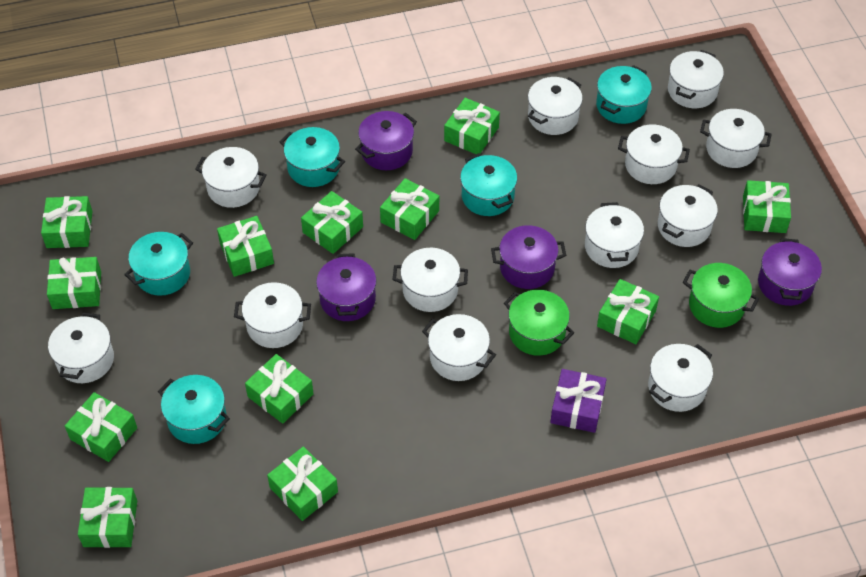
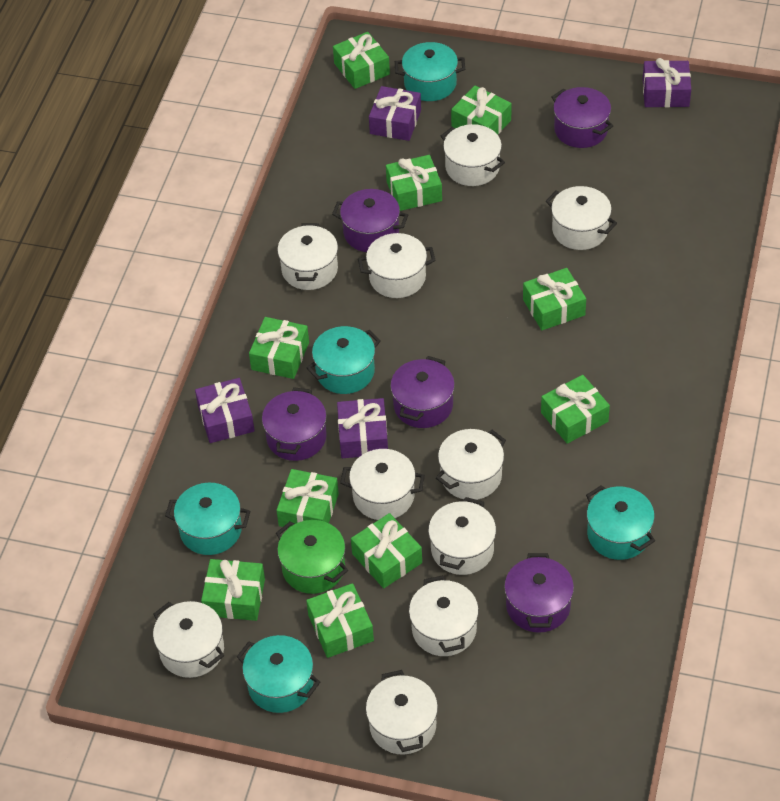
green gift: [41,196,93,248] [47,257,101,309] [65,392,137,462] [78,487,137,548] [217,216,274,277] [245,354,314,424] [267,446,338,521] [301,191,363,254] [380,178,439,240] [444,98,500,154] [597,279,659,344] [743,180,791,233] = 12 -> [201,559,265,621] [249,317,309,379] [276,469,339,528] [306,583,374,658] [333,32,390,89] [351,513,422,588] [386,155,442,211] [451,86,512,135] [523,268,586,330] [541,375,610,444] = 10
green pot: [504,290,574,356] [683,263,759,328] = 2 -> [276,520,348,594] = 1
purple gift: [550,369,607,433] = 1 -> [195,378,255,443] [337,398,388,458] [369,86,421,141] [643,58,691,107] = 4
purple pot: [316,253,376,321] [355,111,417,170] [491,225,566,289] [758,238,822,306] = 4 -> [262,387,327,461] [332,189,408,252] [390,356,455,428] [504,553,574,633] [551,87,613,148] = 5
white pot: [48,312,114,383] [195,147,267,208] [234,282,311,348] [393,248,468,312] [422,314,496,381] [528,77,583,135] [585,202,644,268] [618,124,690,184] [648,344,713,412] [658,184,718,247] [668,50,724,108] [700,109,772,168] = 12 -> [153,601,224,678] [277,223,338,290] [340,449,425,520] [358,233,436,298] [366,670,438,755] [409,575,479,656] [428,497,496,575] [436,429,506,500] [441,124,505,186] [546,186,617,250] = 10

